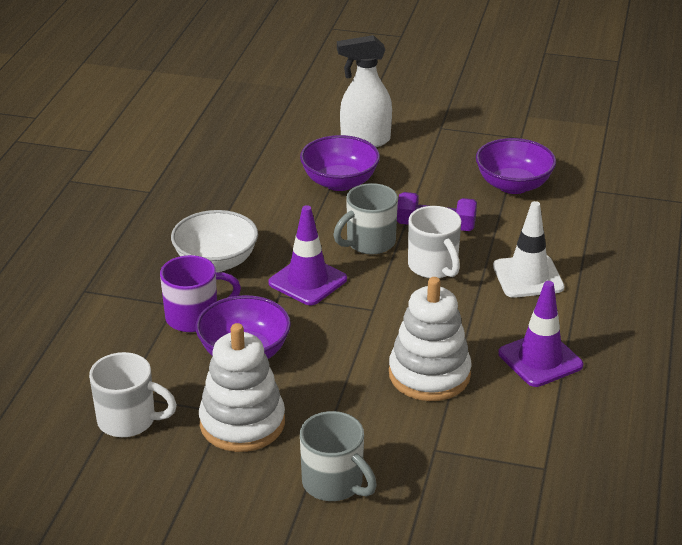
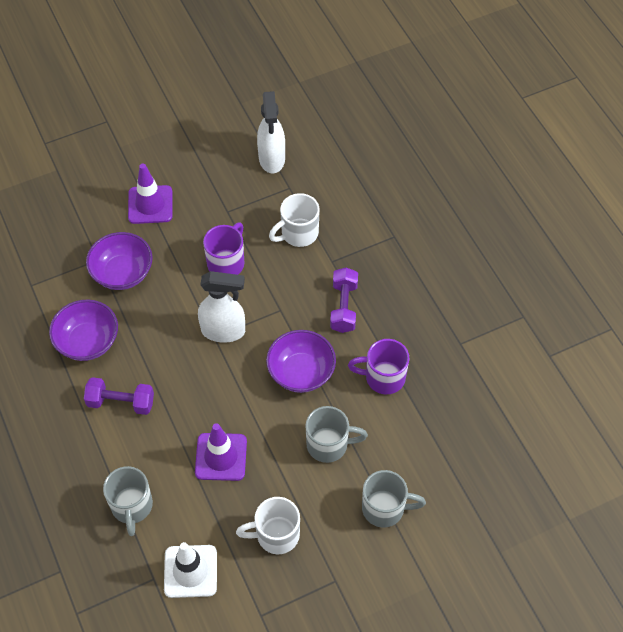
grey mug: [300,411,377,501] [333,183,398,255] = 2 -> [103,466,153,536] [305,406,368,463] [362,470,426,528] = 3
purple dumbbell: [397,192,477,231] = 1 -> [84,377,154,415] [330,267,358,333] = 2
purple mug: [160,255,241,332] = 1 -> [203,222,244,275] [348,339,409,394] = 2
white bowl: [171,210,258,272] = 1 -> none = 0
white spray bottle: [337,35,392,147] = 1 -> [198,271,245,343] [257,91,285,173] = 2
white stacking toy: [199,323,285,452] [389,277,471,401] = 2 -> none = 0

